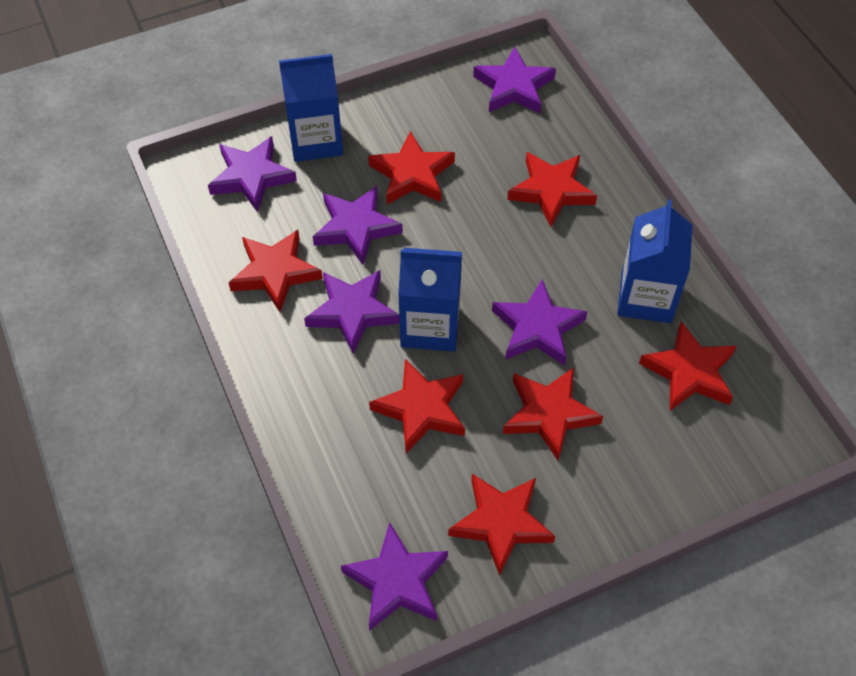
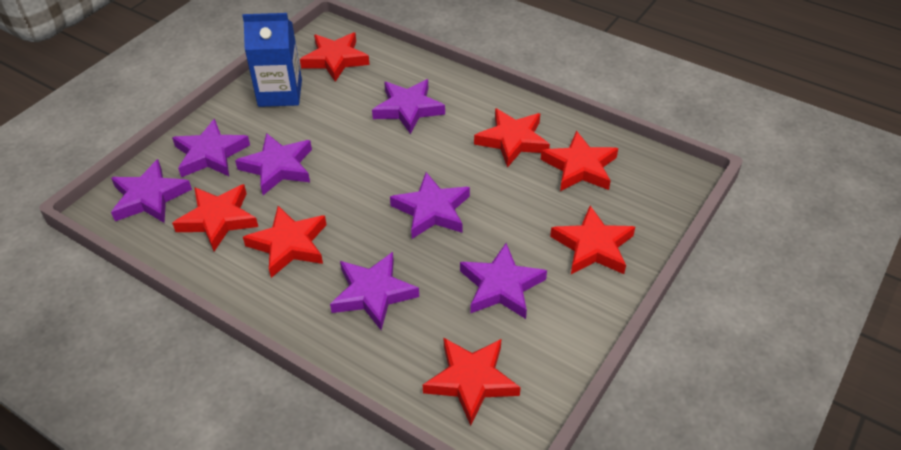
blue carton: [279,54,343,162] [398,248,462,351] [617,199,693,323] = 3 -> [242,13,302,107] = 1
purple star: [208,136,297,212] [304,270,400,354] [313,186,403,265] [341,522,448,631] [473,47,556,113] [492,280,587,366] = 6 -> [111,159,192,223] [172,119,250,177] [235,133,312,195] [330,252,419,330] [372,79,445,134] [390,172,470,239] [460,243,547,319] = 7

